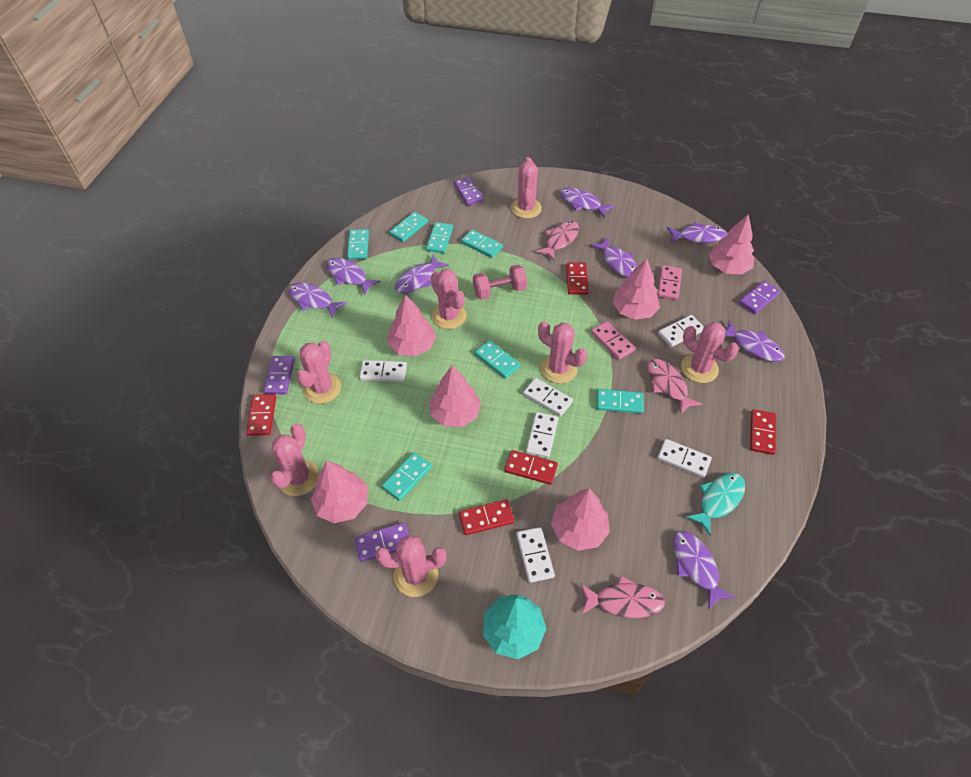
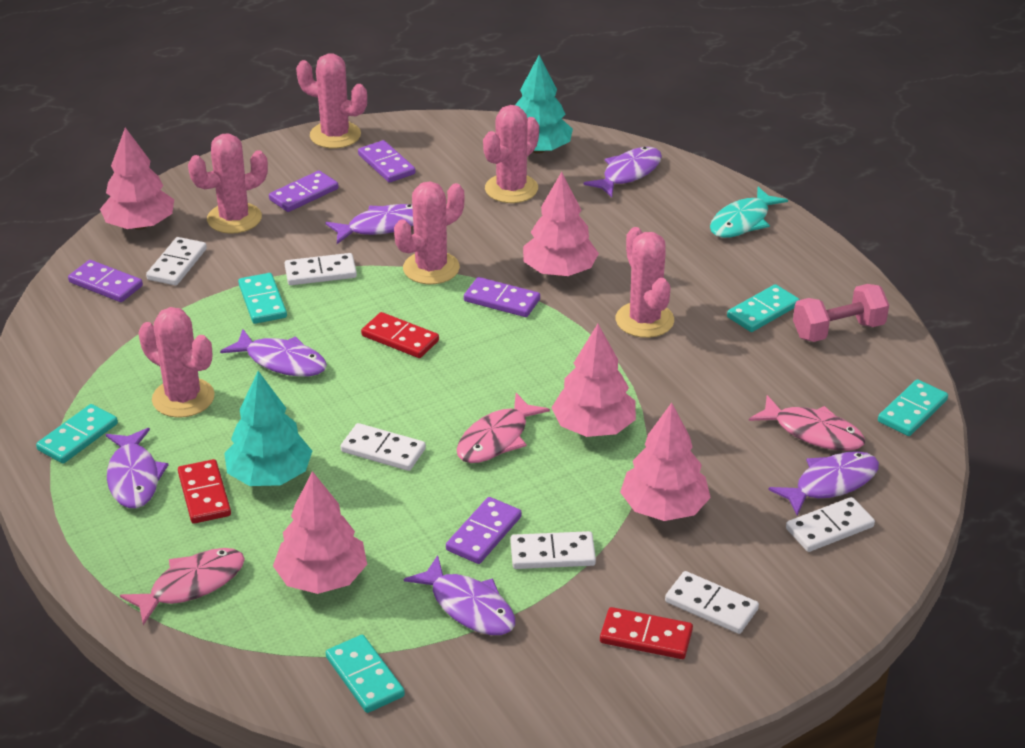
pink cactus: [270,423,319,496] [296,340,341,404] [376,535,446,597] [431,269,467,329] [511,157,542,219] [538,321,587,384] [681,322,739,383] = 7 -> [139,307,215,418] [188,133,268,234] [296,53,367,148] [394,181,464,284] [483,105,539,203] [616,227,674,338] = 6
pink domino: [591,321,635,360] [657,265,682,300] = 2 -> none = 0
pink tree: [311,461,368,523] [388,294,436,357] [429,365,481,427] [551,488,610,551] [612,258,660,320] [709,214,754,275] = 6 -> [100,128,174,230] [273,471,367,594] [523,172,599,276] [551,324,636,437] [620,403,711,521] = 5
purple domino: [264,356,295,394] [355,522,409,562] [454,177,484,205] [739,280,781,314] = 4 -> [68,260,143,302] [269,171,339,212] [358,140,416,183] [446,497,522,564] [464,277,540,317] = 5
purple fish: [289,283,347,318] [327,258,381,295] [395,255,449,293] [560,188,614,218] [590,237,637,278] [667,222,727,243] [673,531,736,610] [725,320,785,362] = 8 -> [106,428,169,508] [220,329,327,377] [325,204,413,244] [404,555,515,635] [583,147,662,198] [769,451,879,515] = 6
red domino: [246,394,276,436] [459,499,514,535] [504,450,558,485] [566,263,589,295] [750,409,776,455] = 5 -> [178,459,231,524] [361,312,439,358] [600,607,693,659] = 3
turquoise domino: [347,229,369,260] [382,452,432,501] [389,212,428,242] [426,222,453,253] [461,230,503,258] [475,340,520,379] [596,389,644,414] = 7 -> [36,404,118,464] [238,273,287,324] [326,635,405,713] [727,284,800,332] [878,379,948,436] = 5
turquoise tree: [482,594,546,659] = 1 -> [224,371,312,486] [515,55,573,154] = 2

